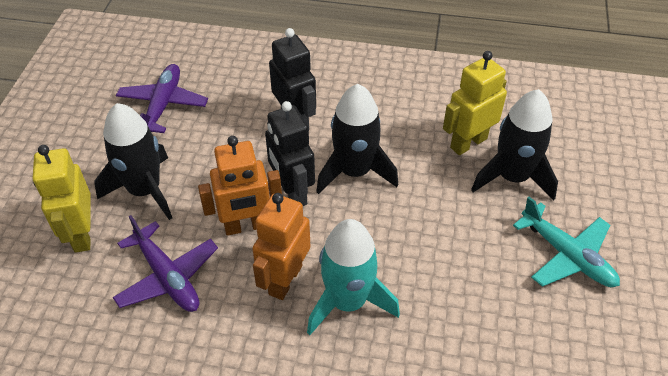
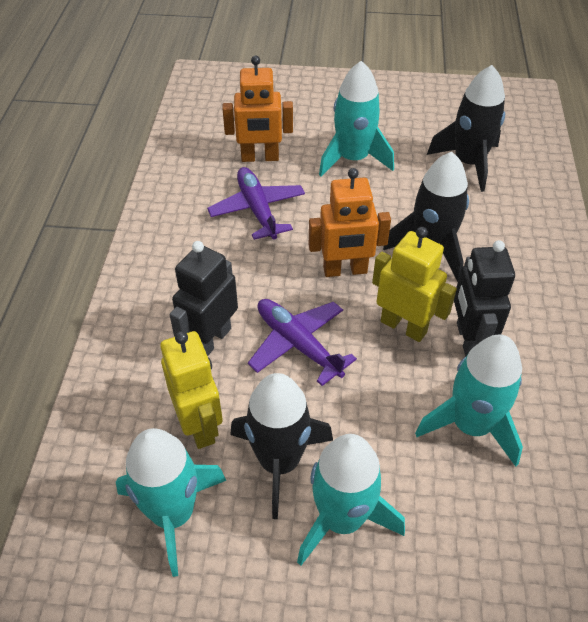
turquoise plane: [513,197,620,287] = 1 -> none = 0
turquoise rocket: [307,219,400,335] = 1 -> [116,428,227,577] [297,434,405,566] [319,61,394,176] [415,334,523,467] = 4

